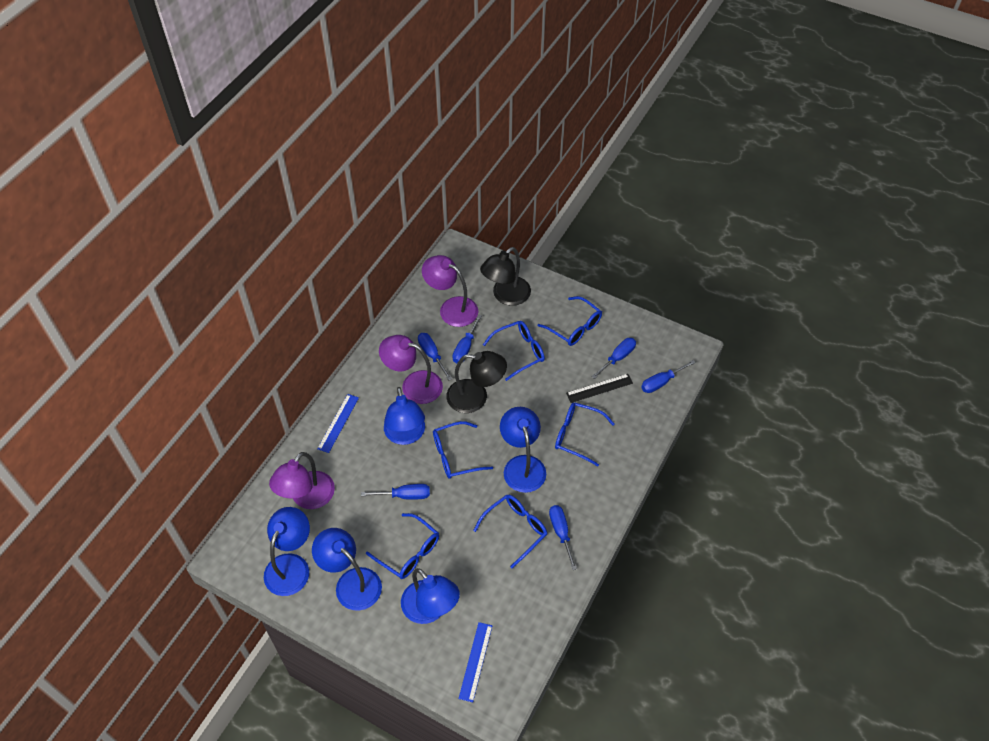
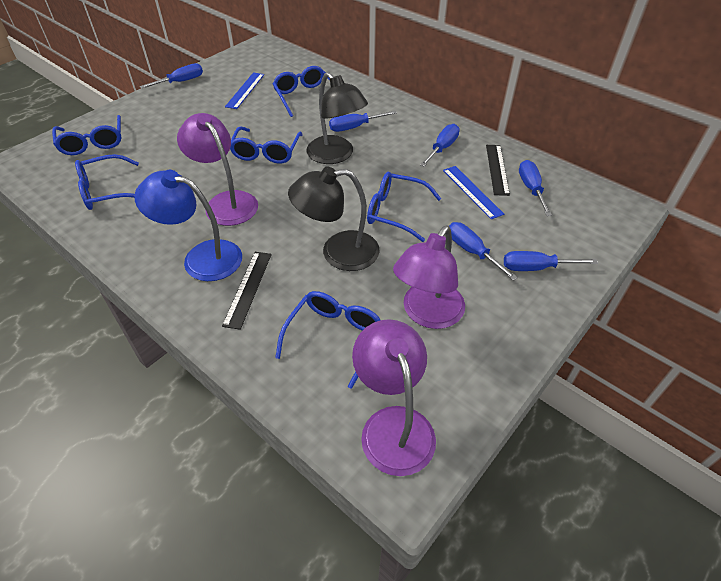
black ruler: [566,374,633,403] = 1 -> [222,252,272,330] [486,145,510,196] = 2
blue lamp: [264,507,310,596] [312,528,382,611] [384,387,425,445] [401,568,460,624] [500,407,546,493] = 5 -> [134,170,242,281] = 1

